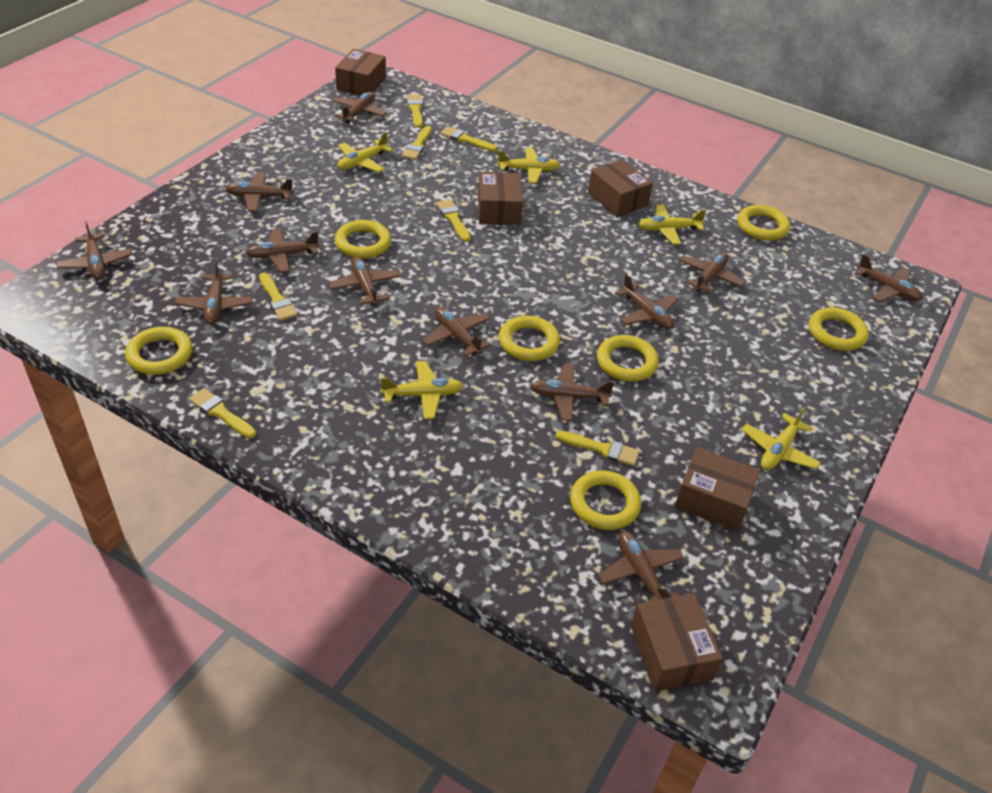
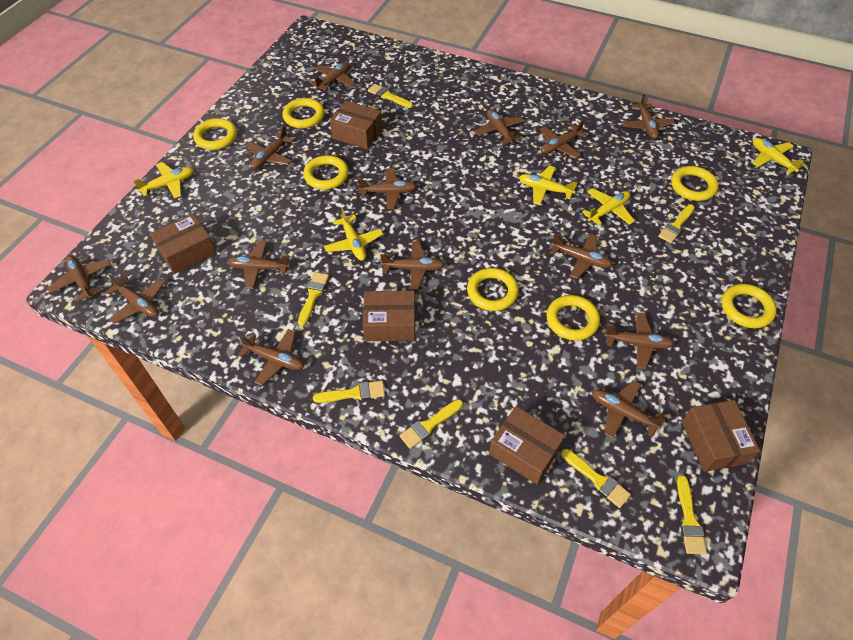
brown plane: [56,221,133,280] [175,261,252,325] [225,172,294,211] [246,228,319,273] [328,257,400,305] [332,92,387,124] [422,307,491,357] [530,363,614,421] [598,531,684,602] [615,274,678,330] [679,252,745,294] [855,254,923,302] = 12 -> [47,256,111,302] [106,274,165,324] [227,241,290,289] [238,329,304,386] [245,126,294,169] [310,62,355,91] [358,168,417,209] [380,241,445,290] [475,109,524,145] [540,120,588,158] [551,234,612,279] [592,380,666,439] [604,312,674,369] [622,94,675,139] = 14

